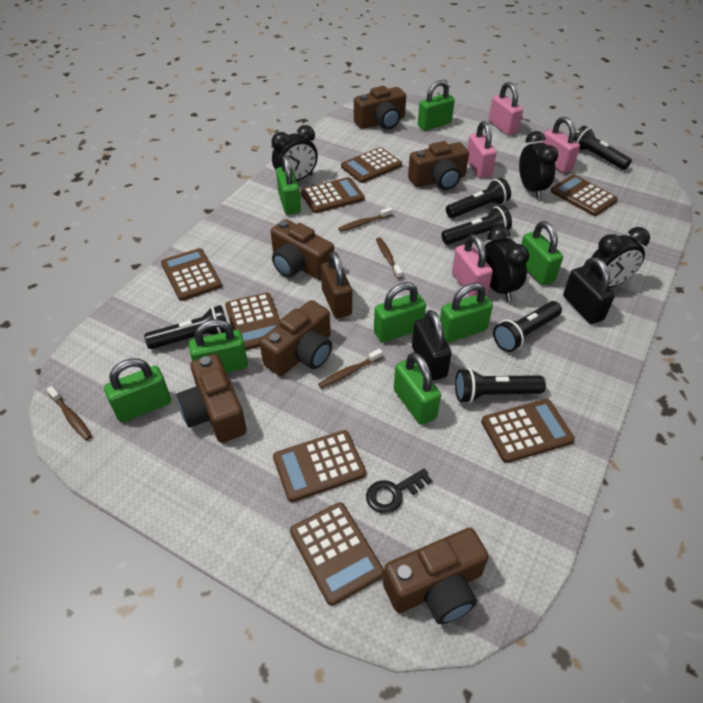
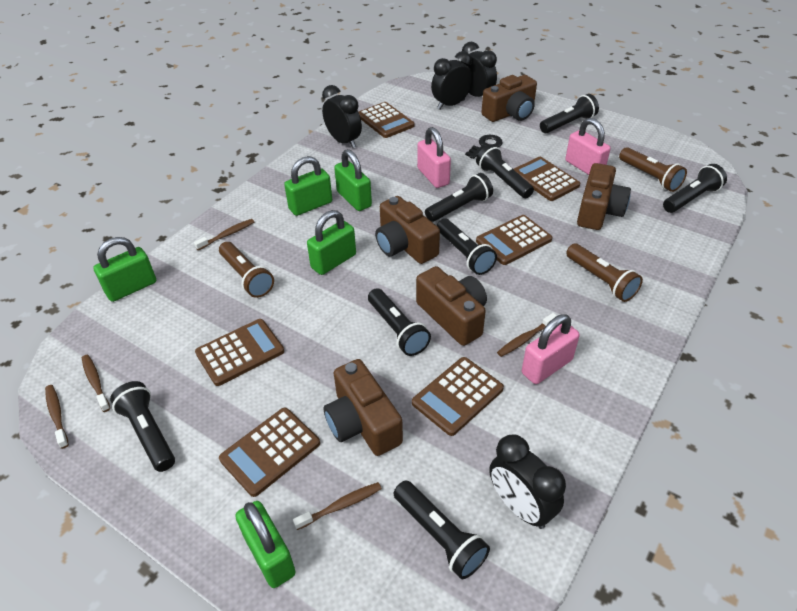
black flashlight: [144,305,227,349] [441,205,512,245] [446,178,511,218] [455,368,546,403] [493,301,562,352] [574,126,632,170] = 6 -> [110,381,175,472] [368,288,431,356] [394,480,490,579] [425,173,493,222] [437,219,497,275] [476,144,534,198] [540,94,599,133] [663,164,727,213] = 8
black padlock: [412,310,452,381] [563,257,615,324] = 2 -> none = 0
brown calculator: [161,248,222,301] [225,293,280,350] [273,430,366,502] [290,502,384,606] [301,177,365,213] [341,147,402,183] [481,399,575,463] [550,175,618,216] = 8 -> [195,319,284,386] [219,408,320,497] [359,102,414,138] [412,357,504,436] [476,215,552,265] [513,157,580,201] = 6
brown camera: [177,354,247,443] [259,300,332,376] [271,219,334,280] [354,86,406,129] [383,528,489,624] [408,141,469,190] = 6 -> [323,359,403,456] [375,196,440,264] [416,266,487,346] [481,75,537,122] [577,163,631,230] = 5
brown flashlight: none = 0 -> [219,242,274,298] [566,243,643,302] [619,147,687,192] = 3
brown padlock: [321,252,352,318] = 1 -> none = 0
brown toothbrush: [46,386,92,440] [318,349,383,389] [338,207,392,232] [376,237,403,279] = 4 -> [45,385,69,449] [82,355,110,412] [194,219,254,250] [293,482,382,530] [497,313,557,357] = 5
green padlock: [104,358,171,423] [189,319,248,373] [276,155,301,215] [374,282,426,343] [394,352,441,425] [418,80,455,131] [440,283,493,343] [521,221,563,285] = 8 -> [93,237,156,302] [235,501,296,588] [284,156,332,216] [307,210,356,275] [334,149,372,211] = 5
pink padlock: [452,234,493,297] [467,121,496,178] [489,82,523,136] [542,117,580,173] = 4 -> [417,127,451,188] [522,314,580,384] [565,118,611,175] = 3

